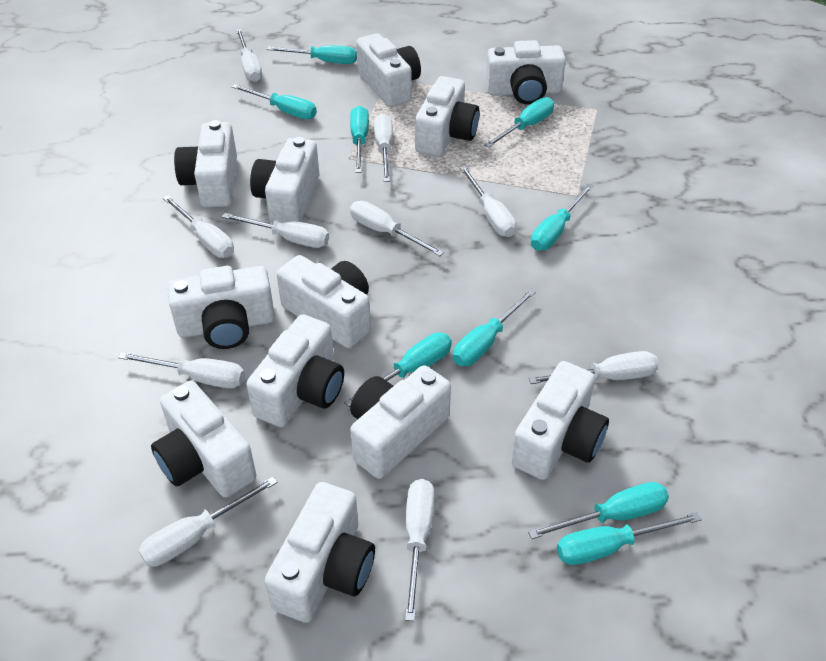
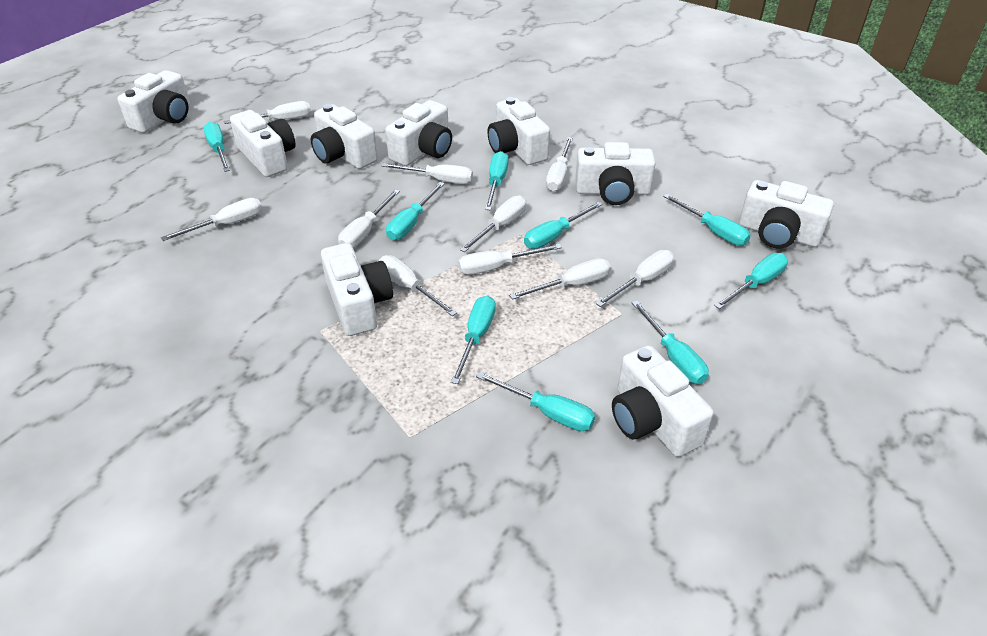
white camera: [151,381,256,498] [168,266,275,349] [174,120,237,207] [246,314,344,427] [250,137,319,223] [265,482,375,623] [277,255,371,348] [350,365,451,479] [356,33,421,107] [415,76,480,156] [486,40,566,105] [511,361,609,480] = 12 -> [117,70,190,133] [230,110,295,177] [311,104,378,169] [321,243,393,336] [385,100,452,166] [487,97,550,165] [575,142,656,205] [612,345,714,457] [739,180,834,249] = 9

